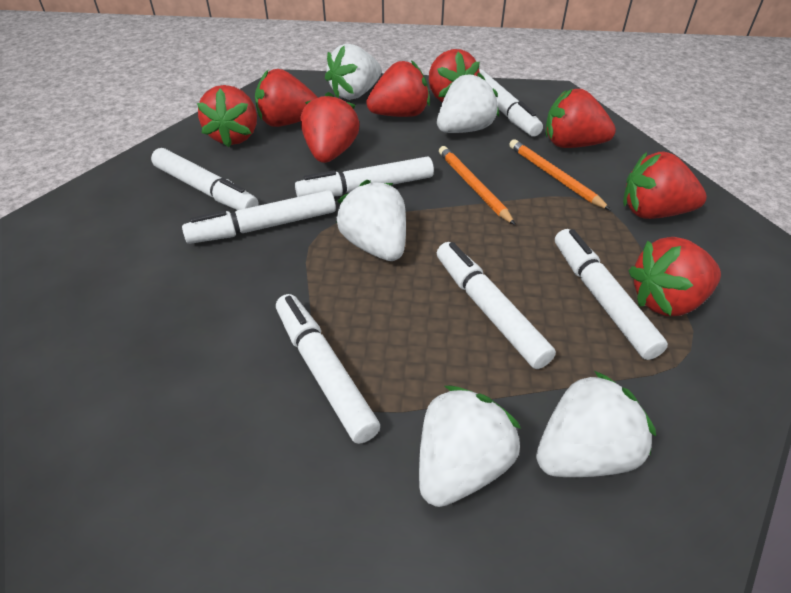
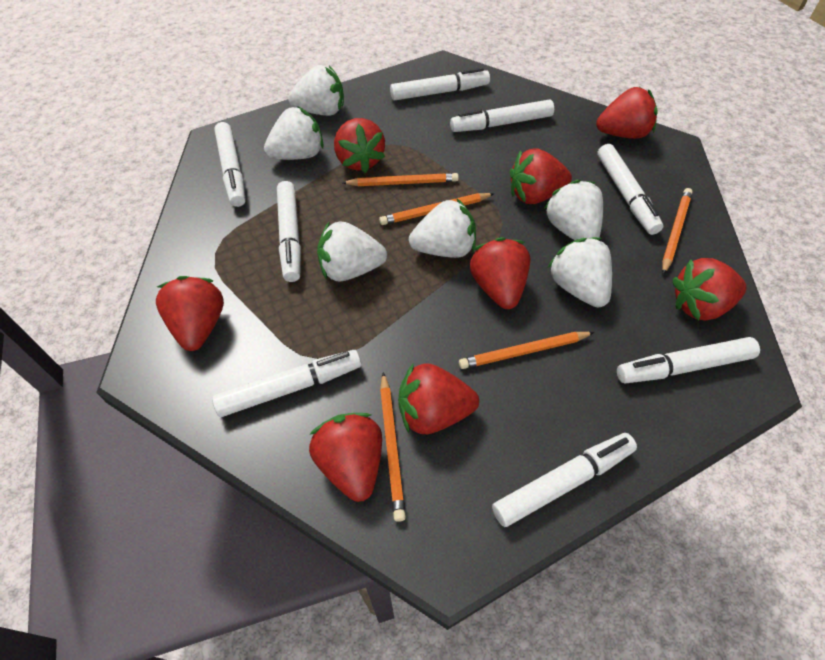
orange pencil: [439,146,515,225] [509,139,611,210] = 2 -> [342,173,459,186] [379,193,494,225] [380,372,406,522] [459,332,595,369] [662,188,693,275] = 5
white marker: [151,148,259,210] [182,190,336,244] [276,294,380,444] [295,156,434,197] [437,242,556,369] [479,69,543,137] [555,229,668,360] = 7 -> [212,350,361,417] [214,122,246,207] [277,181,301,282] [390,68,490,101] [450,100,554,132] [492,433,637,527] [597,144,663,235] [617,337,760,383] = 8
white strawberry: [325,44,382,100] [336,180,406,261] [419,386,521,507] [437,72,499,133] [536,371,656,477] = 5 -> [264,106,324,160] [288,65,344,116] [317,221,387,282] [409,199,476,258] [544,180,603,240] [548,237,612,307] = 6

